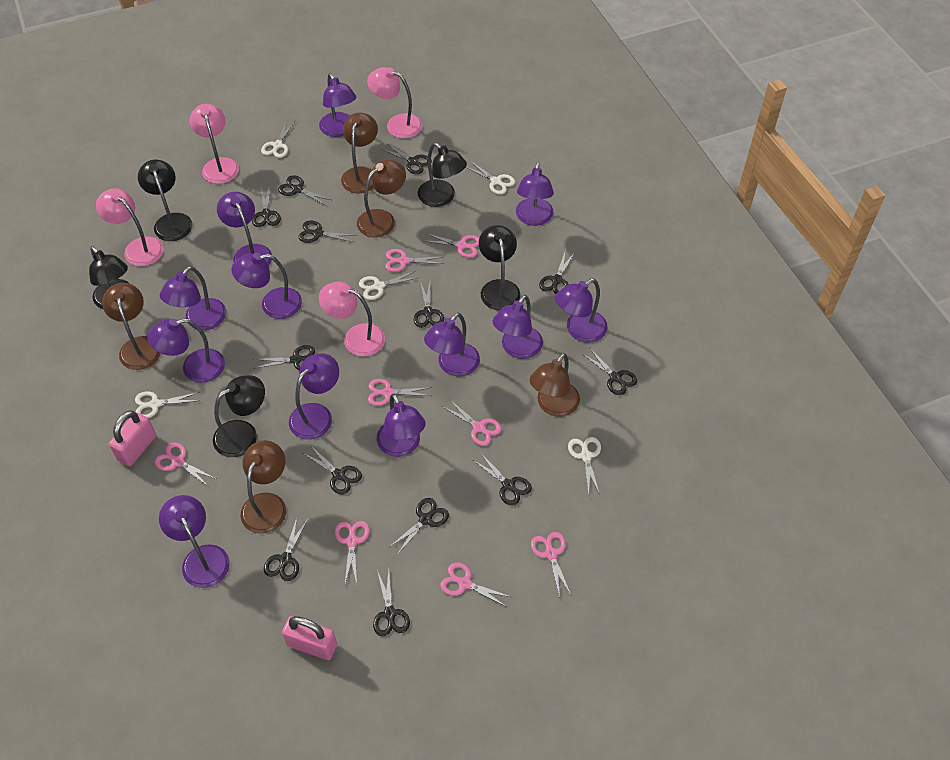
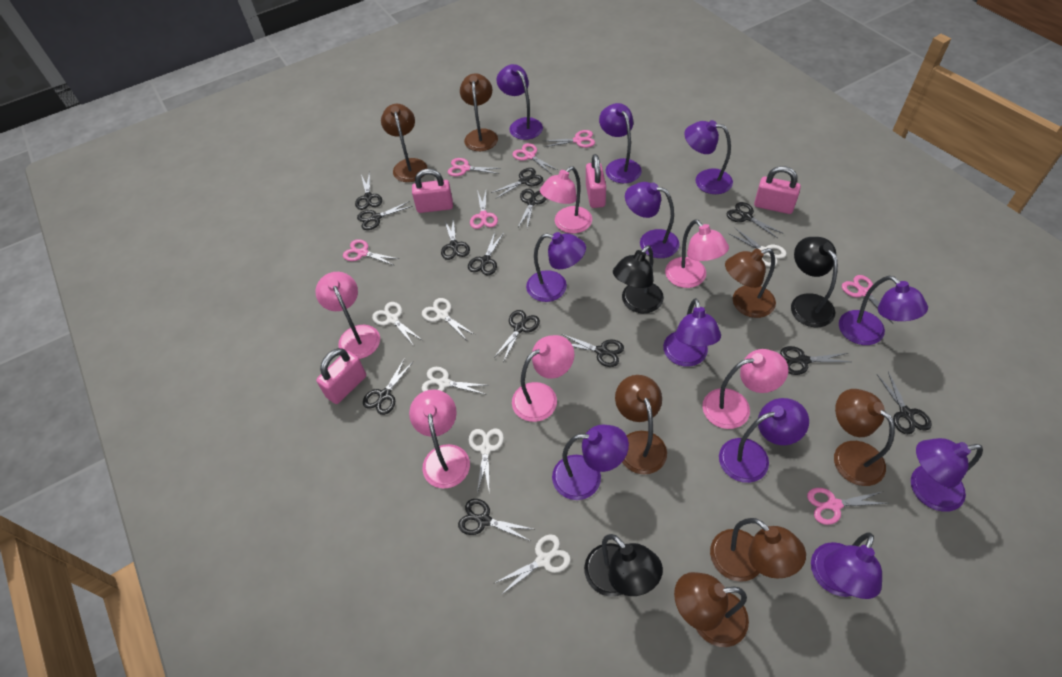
black lamp: [89,246,130,309] [138,159,192,241] [213,375,265,457] [418,143,467,207] [479,225,520,311] = 5 -> [584,534,663,597] [613,245,664,313] [791,237,838,327] = 3
brown lamp: [102,283,161,370] [241,440,286,534] [341,113,378,193] [357,160,406,238] [530,353,580,417] = 5 -> [381,104,427,182] [460,73,498,151] [615,375,667,474] [674,572,749,647] [710,518,806,582] [725,248,776,318] [834,389,895,486] = 7
pink lamp: [96,188,164,266] [190,104,239,184] [319,282,385,357] [367,67,422,138] = 4 -> [315,272,380,359] [409,389,470,488] [512,335,574,422] [540,166,592,234] [665,219,729,288] [702,349,788,429] = 6
pink padlock: [109,410,156,466] [282,616,337,660] = 2 -> [316,348,366,404] [412,169,453,213] [586,154,606,208] [754,166,801,214] = 4
pink scissors: [155,442,216,487] [335,521,370,584] [368,379,432,406] [385,249,443,272] [424,233,479,258] [440,563,511,607] [443,399,502,446] [531,532,571,598] = 8 -> [343,239,399,266] [447,158,501,176] [470,190,498,229] [512,143,557,173] [544,130,595,148] [807,488,889,525] [842,275,893,323] = 7
purple lamp: [147,319,225,383] [159,495,230,588] [160,266,226,330] [217,192,272,266] [231,253,302,319] [289,353,339,440] [319,73,356,137] [377,394,426,457] [424,313,480,376] [493,295,543,359] [516,162,554,226] [555,279,608,343] = 12 -> [497,64,543,140] [526,232,586,302] [552,424,629,500] [599,103,642,183] [625,182,680,258] [663,298,721,367] [684,120,733,194] [719,398,809,483] [811,533,882,599] [839,276,928,345] [911,438,983,512] = 11
white scissors: [135,391,200,418] [261,120,295,158] [359,271,417,300] [465,161,515,195] [568,437,601,496] = 5 -> [372,302,422,346] [422,298,475,339] [422,367,489,395] [469,429,504,494] [495,534,571,596] [728,228,787,267] = 6

